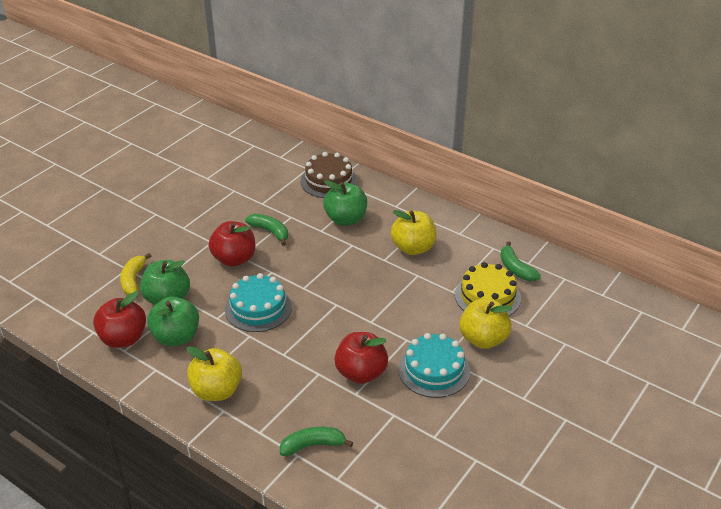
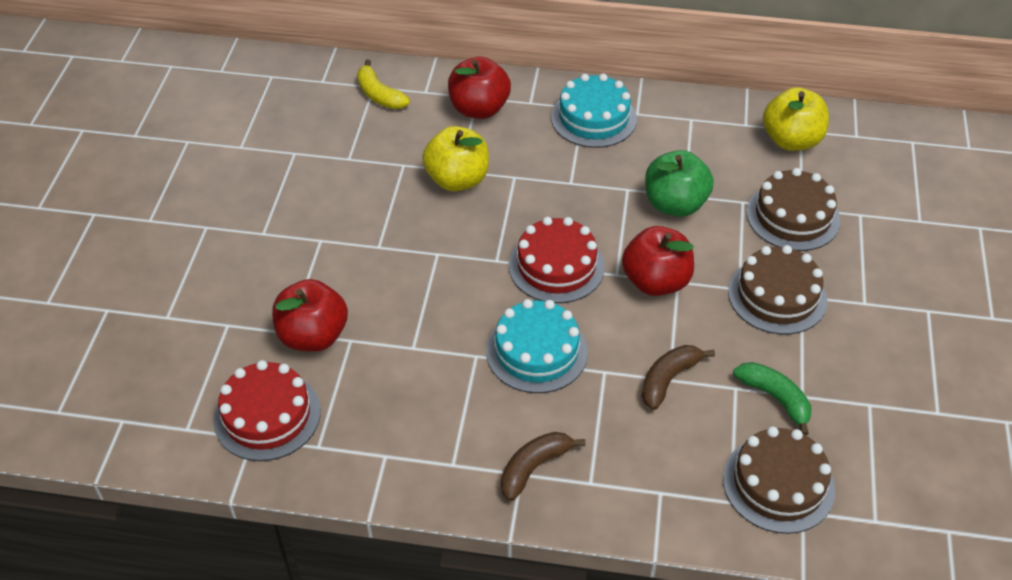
brown banana: none = 0 -> [501,432,585,501] [642,345,715,410] = 2
brown cake: [301,152,357,198] = 1 -> [723,426,835,534] [728,245,827,334] [746,168,840,251] = 3
green apple: [140,260,190,305] [147,296,199,346] [323,180,367,226] = 3 -> [645,150,714,217] = 1
green banana: [245,214,288,245] [280,427,353,456] [500,241,541,281] = 3 -> [733,362,811,436] = 1
red cake: none = 0 -> [213,360,321,461] [509,217,605,303] = 2
yellow apple: [186,346,242,401] [390,210,436,255] [459,299,512,349] = 3 -> [422,126,489,191] [763,87,829,151] = 2
yellow cake: [455,262,521,316] = 1 -> none = 0

